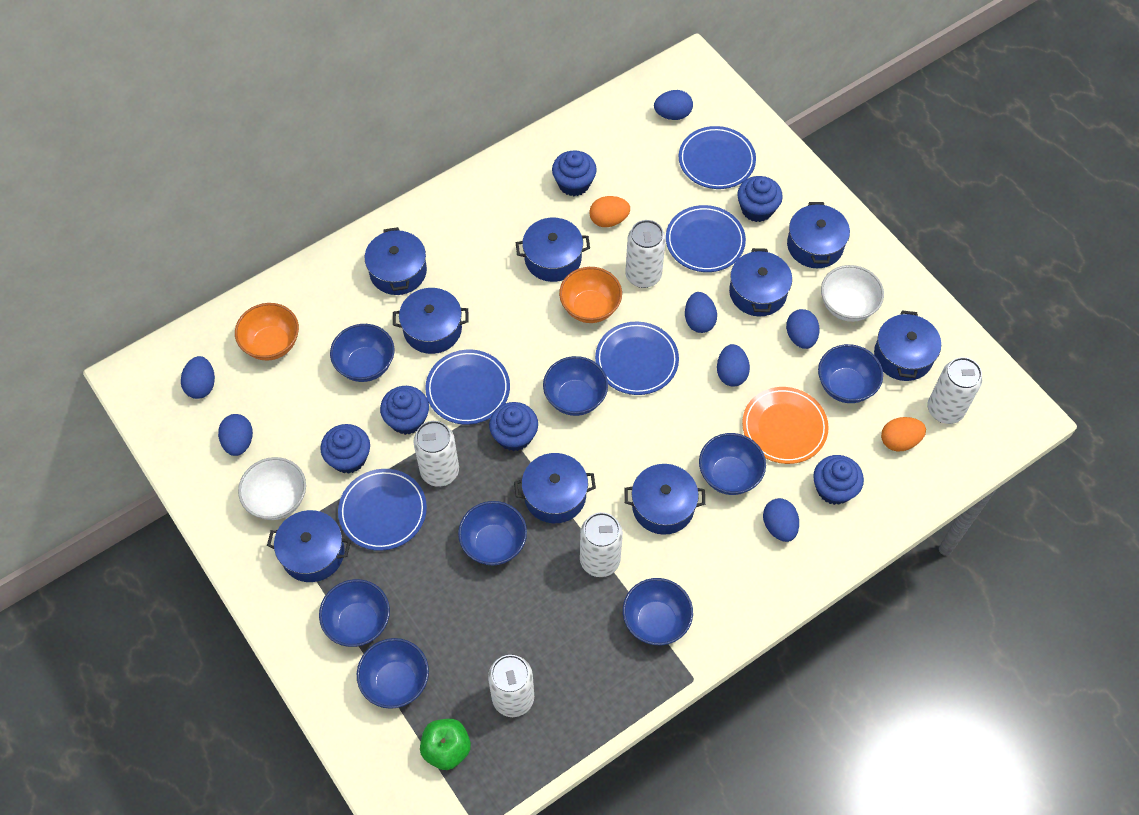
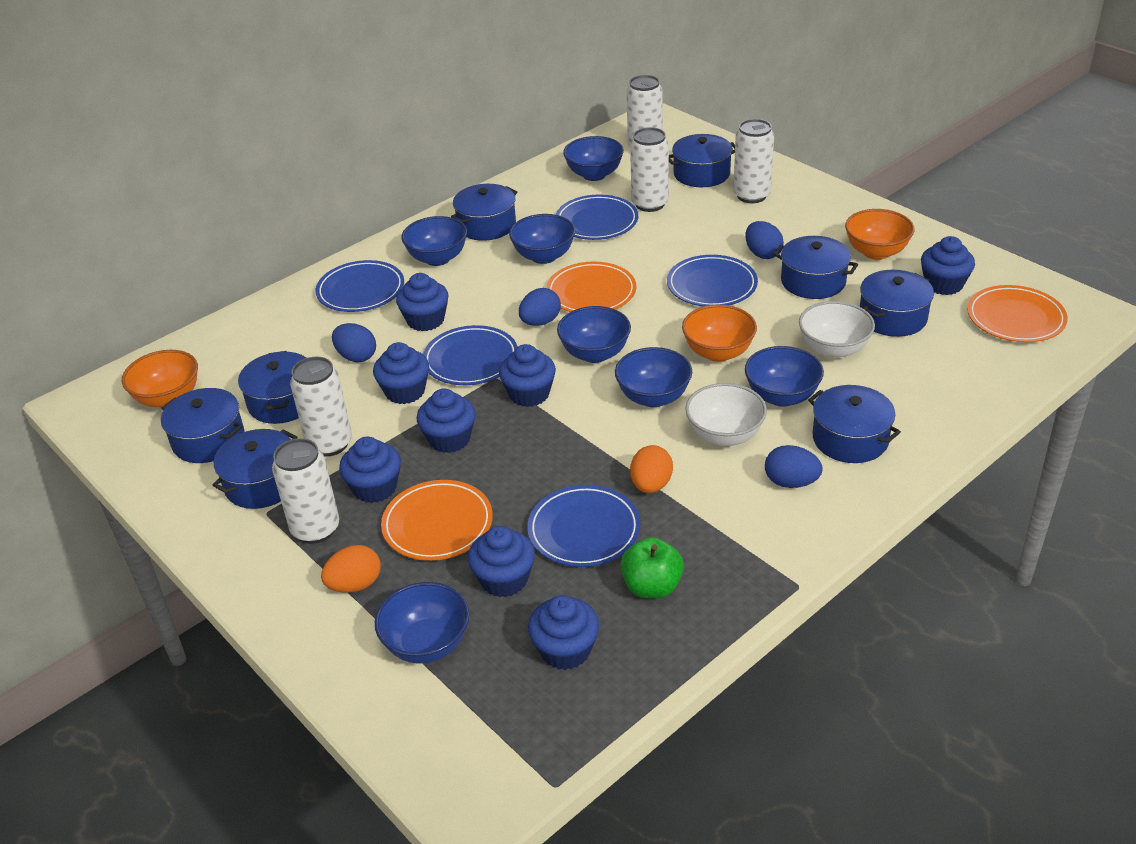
blue bowl: [319,579,390,647] [330,324,394,382] [357,638,429,709] [458,501,527,566] [543,356,608,416] [623,578,693,645] [699,433,766,495] [818,344,883,403] = 8 -> [375,582,469,663] [401,216,467,266] [509,214,575,264] [557,306,631,363] [563,136,624,181] [615,347,692,407] [745,346,824,407] = 7
blue cupcake: [320,424,370,474] [380,386,429,435] [489,402,538,451] [552,150,597,196] [737,176,783,222] [813,455,864,505] = 6 -> [339,437,401,503] [373,342,429,404] [396,273,449,331] [417,388,476,453] [468,526,535,597] [499,344,556,407] [528,595,599,670] [921,236,975,295] = 8
blue egg: [181,356,215,399] [218,414,253,456] [654,90,693,120] [685,292,717,333] [717,344,750,387] [763,498,799,542] [786,309,820,349] = 7 -> [332,323,376,362] [519,288,561,326] [745,221,784,259] [765,445,822,488] = 4
blue pot: [267,510,351,582] [365,227,427,295] [393,288,469,354] [514,453,596,523] [516,218,590,282] [624,464,705,535] [729,248,792,316] [787,202,850,268] [874,310,941,381] = 9 -> [161,388,244,463] [212,429,297,509] [238,351,306,424] [451,184,517,241] [669,134,735,187] [773,236,858,299] [808,385,901,463] [860,270,934,337] = 8
orange bowl: [235,303,299,361] [559,267,622,323] = 2 -> [122,350,198,408] [682,304,757,362] [845,209,915,260] = 3
orange plate: [742,387,829,464] = 1 -> [381,480,493,561] [546,262,636,312] [967,285,1068,342] = 3

